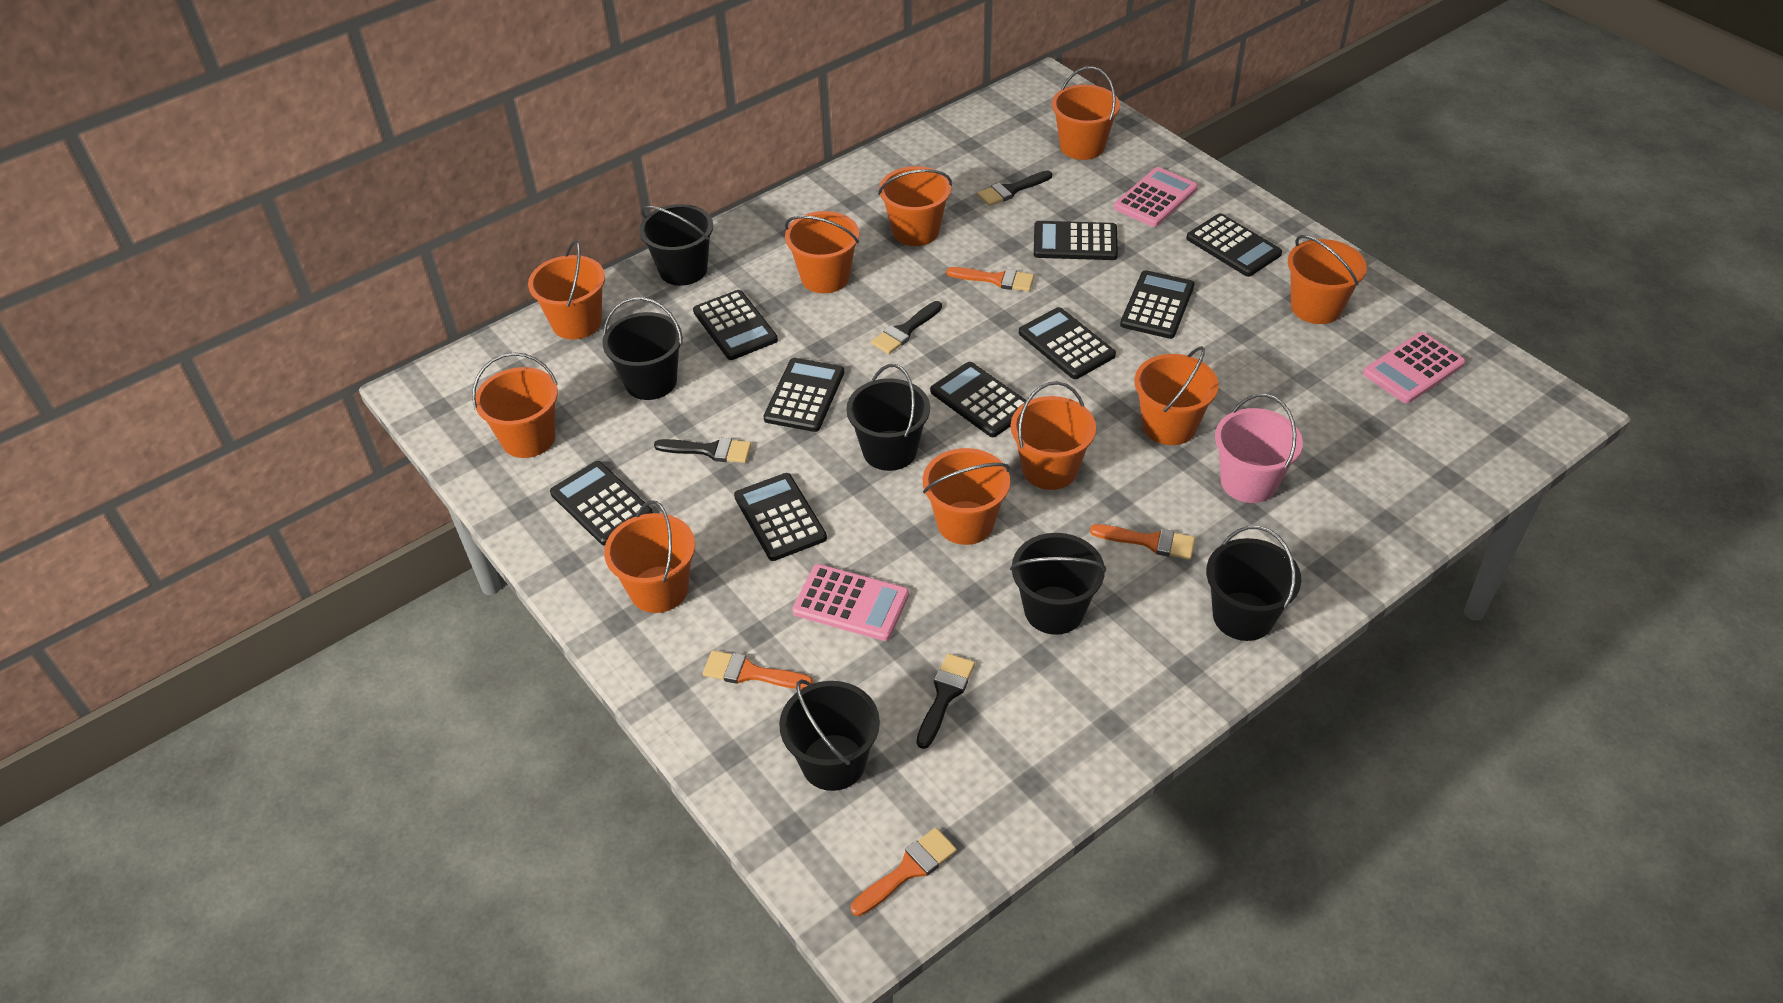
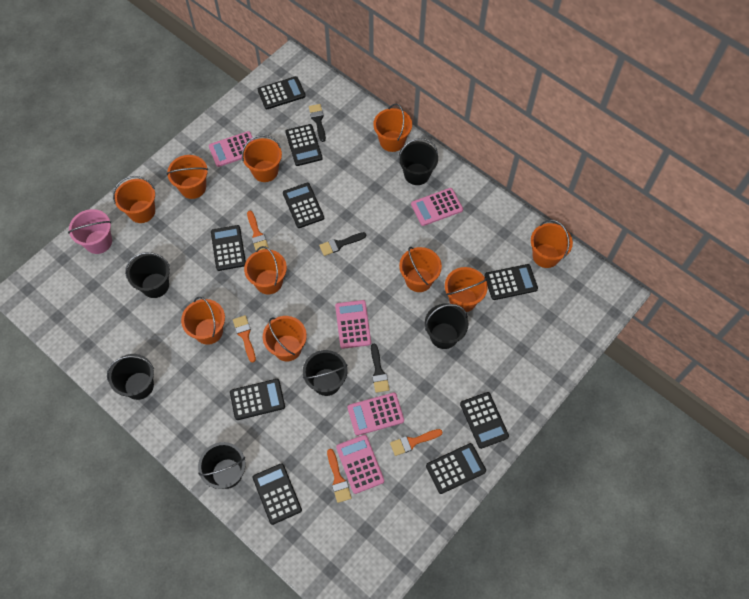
black brush: [654,438,751,463] [871,301,942,354] [917,653,975,749] [977,170,1052,206] = 4 -> [309,104,326,142] [319,232,366,256] [371,344,389,393] = 3
pink calculator: [792,564,909,641] [1114,167,1198,227] [1363,332,1466,403] = 3 -> [209,131,254,167] [335,300,371,349] [336,435,384,494] [348,393,404,436] [411,188,463,226] = 5

